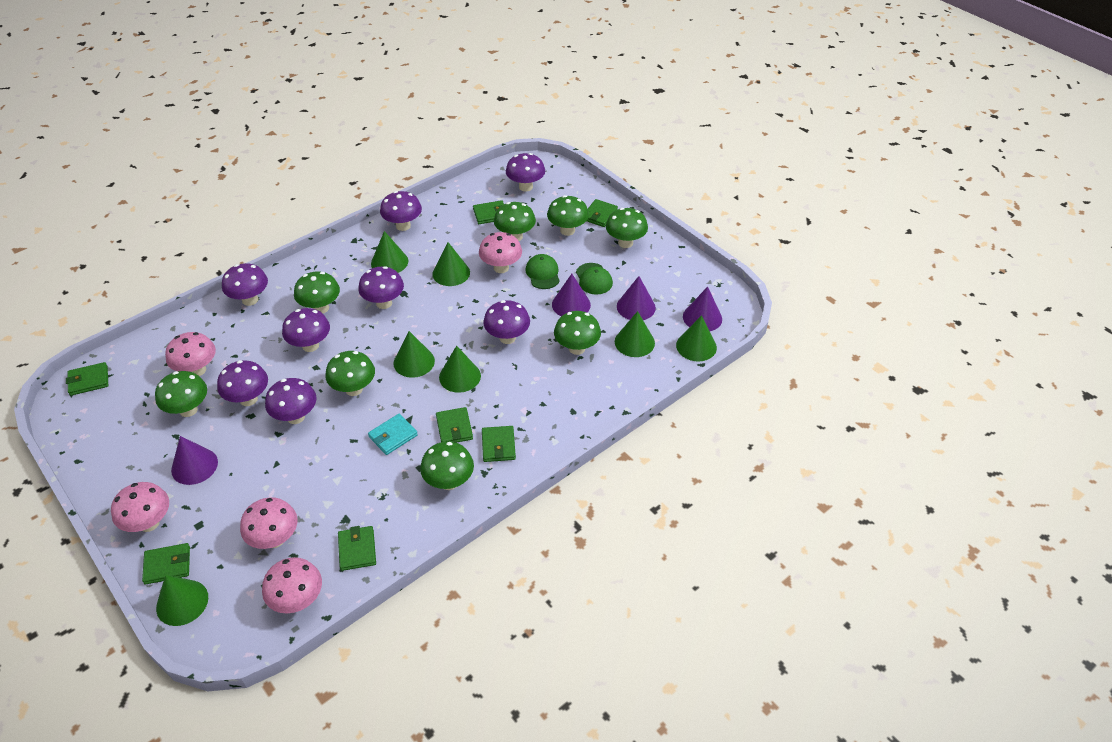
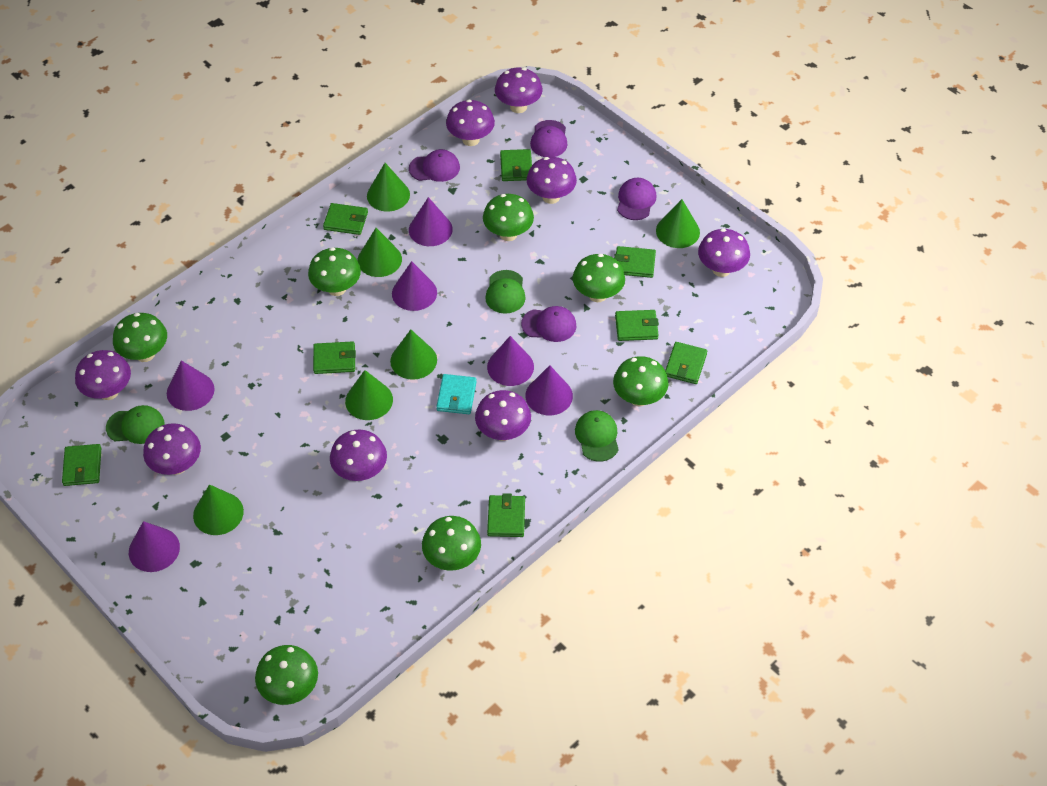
green cap: [526,254,560,289] [576,263,613,295] = 2 -> [106,405,165,444] [485,270,525,314] [575,410,619,462] = 3
green cone: [156,575,208,626] [371,231,408,273] [394,331,435,378] [433,242,470,286] [439,346,481,393] [615,311,655,357] [676,315,717,362] = 7 -> [193,484,244,535] [345,370,393,420] [357,228,402,277] [367,163,410,212] [390,330,437,380] [656,199,700,248] = 6
green mushroom: [155,371,207,417] [294,271,340,313] [325,351,375,396] [420,442,474,490] [494,202,536,241] [547,195,589,236] [554,311,601,355] [606,208,648,248] = 8 -> [113,313,167,362] [255,645,318,705] [308,247,361,296] [422,516,481,571] [483,194,534,241] [573,254,625,302] [613,356,669,407] = 7
green wallet: [66,362,108,396] [142,543,190,584] [338,526,376,571] [436,407,473,443] [473,200,504,224] [482,426,516,462] [587,199,618,227] = 7 -> [62,444,101,486] [313,341,356,374] [323,203,368,235] [487,493,525,537] [500,149,532,181] [614,246,656,278] [615,310,659,341] [665,342,707,384] = 8
pink mushroom: [111,482,169,532] [165,332,216,376] [240,497,297,549] [262,557,322,613] [479,232,522,273] = 5 -> none = 0
purple cap: none = 0 -> [409,149,460,182] [521,306,576,342] [530,120,567,157] [617,178,656,220] = 4
purple cone: [171,436,218,485] [552,274,591,316] [617,276,656,320] [683,287,722,331] = 4 -> [129,521,180,572] [167,360,214,411] [392,261,437,311] [409,197,453,246] [487,336,534,386] [525,365,573,415] = 6

